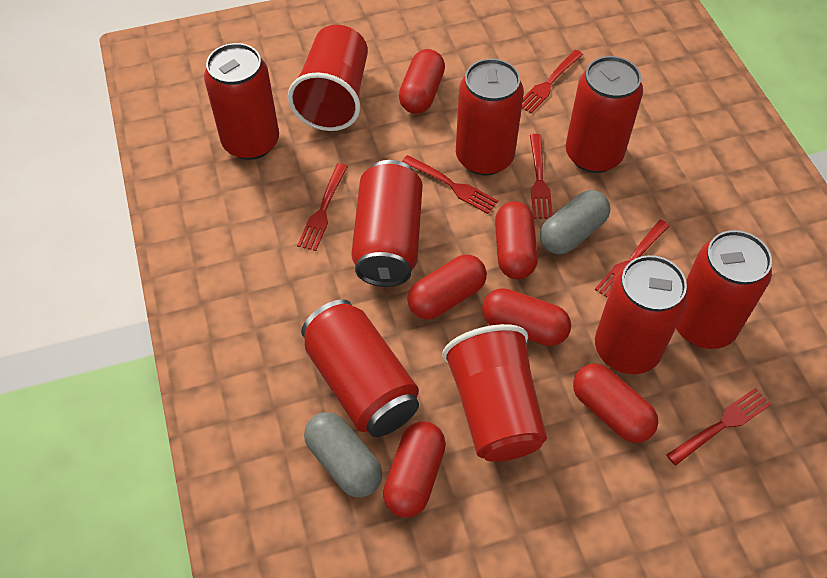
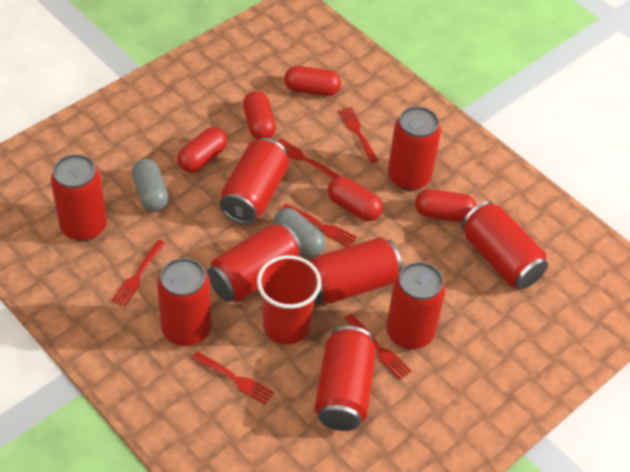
red can: [204,43,279,160] [301,299,419,437] [351,160,422,287] [456,59,524,176] [566,56,643,173] [595,255,688,374] [676,230,772,349] = 7 -> [51,154,107,241] [157,258,211,346] [207,223,303,302] [220,138,289,224] [311,237,403,304] [314,326,376,431] [386,262,446,349] [388,106,441,191] [461,201,548,289] = 9
red capsule: [383,421,446,517] [399,49,445,114] [407,255,487,320] [482,288,571,346] [495,201,538,279] [573,364,658,443] = 6 -> [177,127,227,173] [243,91,276,140] [285,66,341,96] [328,177,383,221] [415,189,477,222] = 5
red cup: [288,25,368,131] [442,324,547,462] = 2 -> [257,255,321,344] = 1

